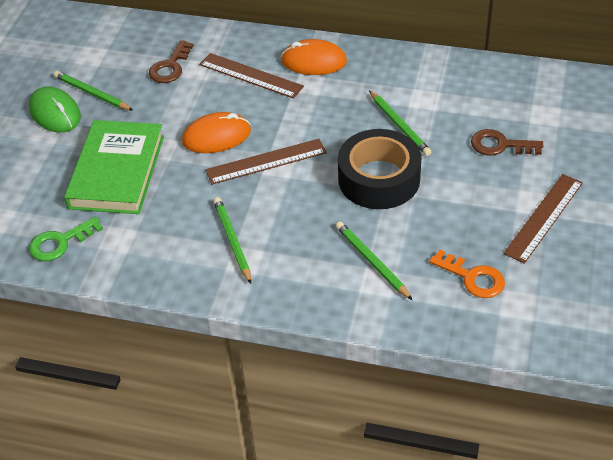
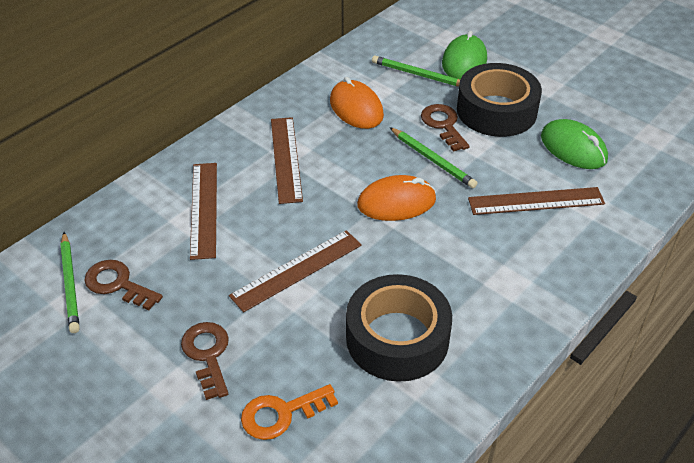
black tape: [338,129,421,209] = 1 -> [346,274,452,382] [457,63,542,137] = 2
brown key: [149,40,194,83] [471,129,543,156] = 2 -> [84,260,163,310] [181,322,229,400] [421,104,469,152] = 3
brown ruler: [199,53,304,99] [206,139,327,185] [503,174,583,264] = 3 -> [190,163,217,260] [229,230,362,312] [271,117,303,204] [468,187,605,215] = 4
green book: [64,120,164,214] = 1 -> none = 0
green key: [29,217,103,261] = 1 -> none = 0
green mouse: [29,86,81,133] = 1 -> [442,31,487,79] [541,119,608,169] = 2
green pencil: [54,71,133,111] [213,197,251,284] [336,221,412,300] [369,90,431,156] = 4 -> [60,232,80,333] [372,56,460,86] [389,127,478,188] = 3

